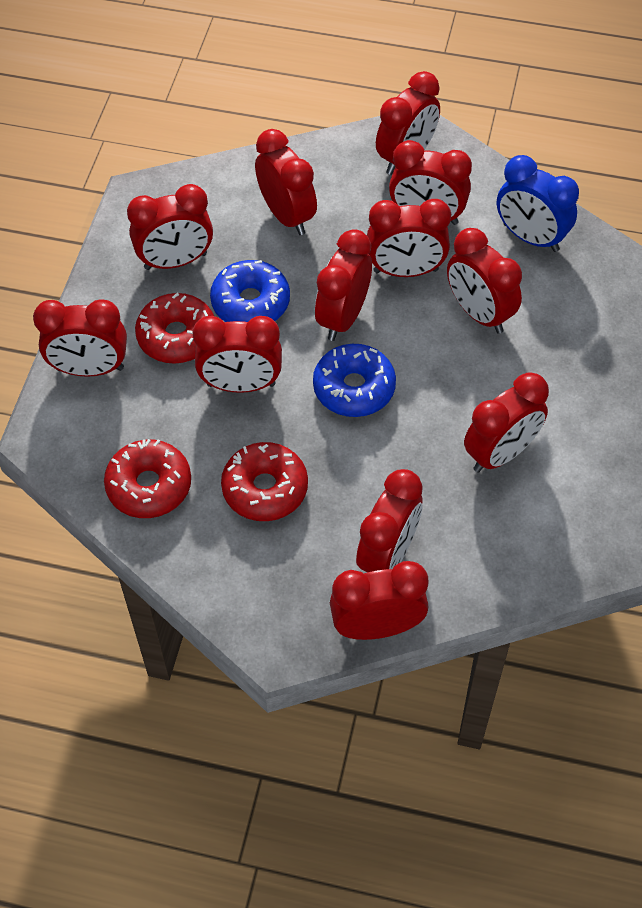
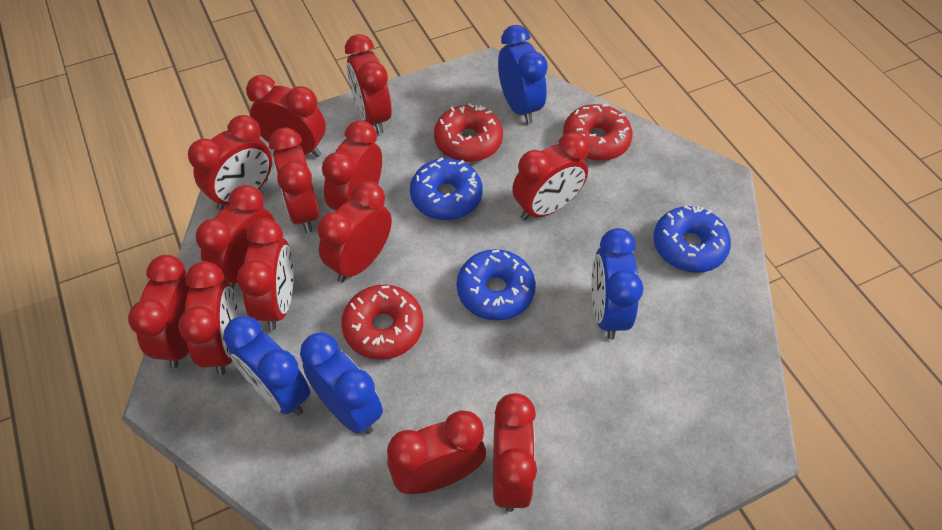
blue clock: [497,155,579,252] = 1 -> [223,316,310,416] [300,332,383,434] [498,25,548,124] [591,228,644,340] = 4
blue donut: [210,260,290,322] [313,344,396,417] = 2 -> [410,157,483,220] [457,249,536,320] [653,206,731,273] = 3
red clock: [33,299,127,377] [127,184,213,270] [192,316,282,393] [255,129,317,235] [315,229,372,341] [330,561,428,640] [356,469,423,572] [367,199,451,277] [376,71,440,175] [389,140,472,225] [447,228,522,333] [464,373,549,473] = 12 -> [128,255,190,368] [178,261,239,375] [188,115,272,210] [196,185,275,289] [237,218,294,330] [246,75,326,157] [269,127,319,233] [318,181,392,282] [322,120,382,211] [345,34,392,134] [387,410,486,494] [493,393,537,512] [512,132,589,220] = 13

